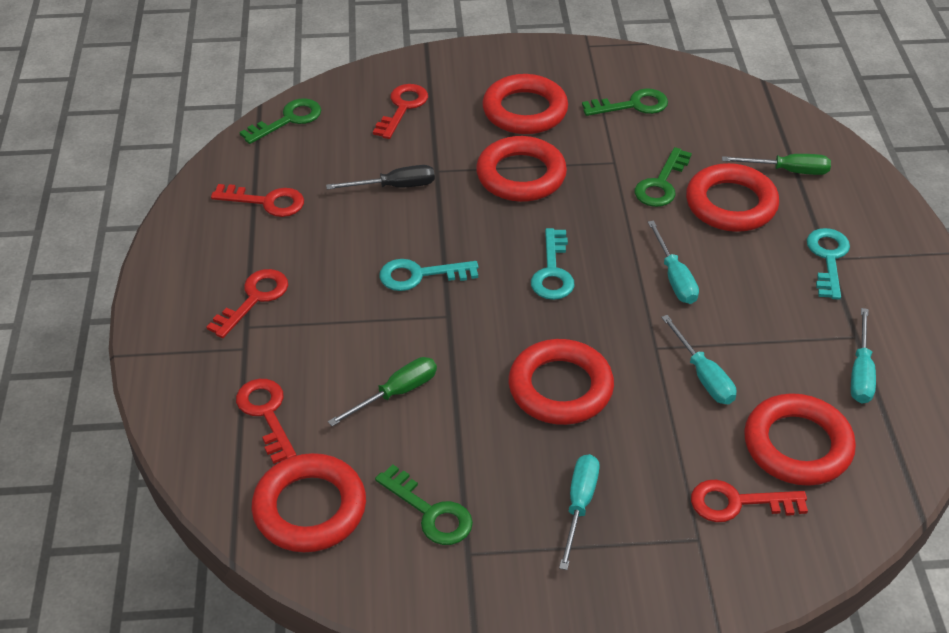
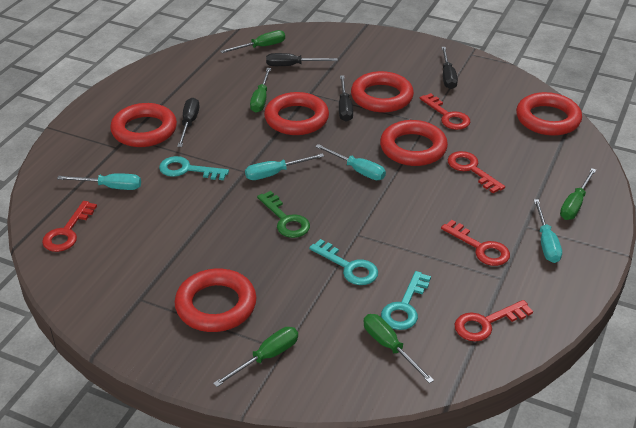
black screwdriver: [326,165,435,189] = 1 -> [177,98,199,147] [266,53,338,66] [339,76,353,122] [442,47,458,89] = 4
green key: [240,98,321,144] [375,464,473,545] [582,88,668,116] [635,147,692,207] = 4 -> [257,191,310,238] = 1
green screwdriver: [328,357,437,426] [722,154,831,175] = 2 -> [213,327,298,387] [220,30,285,53] [250,68,271,113] [364,314,434,384] [560,168,596,220] = 5

